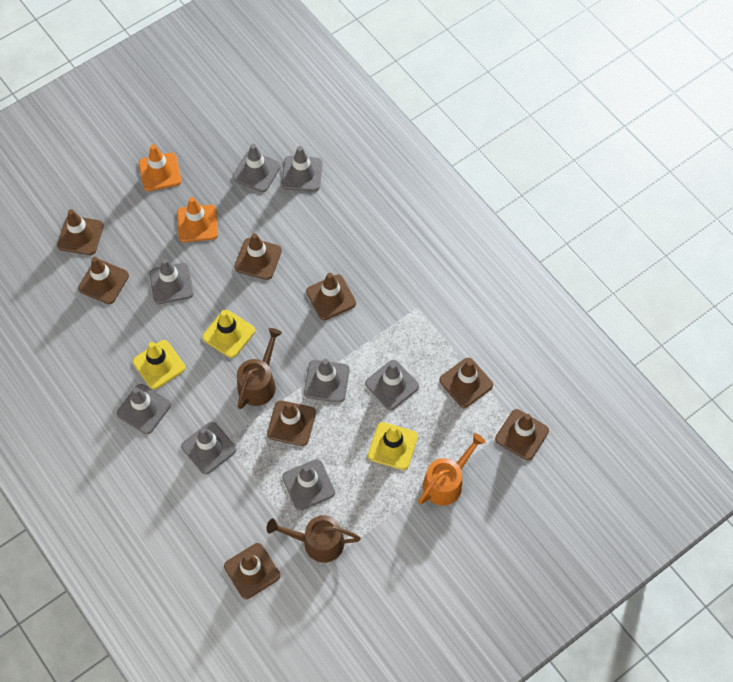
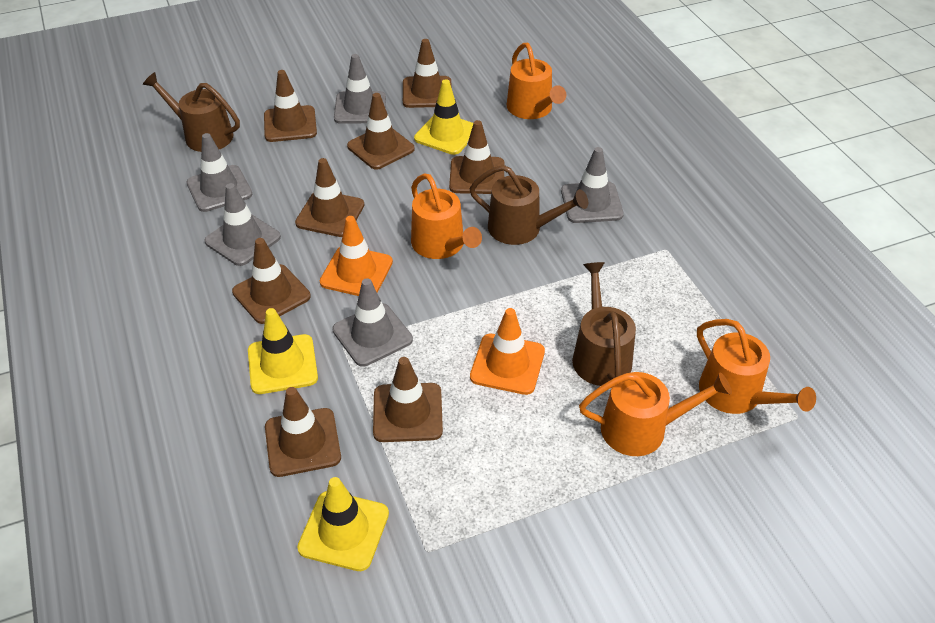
brown watering can: [237,328,282,409] [266,515,361,563] = 2 -> [143,72,240,152] [469,165,588,245] [572,262,636,386] = 3
grey traffic cone: [117,384,171,434] [149,258,194,304] [181,422,236,474] [233,144,281,192] [281,146,323,191] [282,459,335,511] [304,359,350,403] [365,360,419,410] = 8 -> [186,133,252,212] [204,183,281,266] [332,278,413,367] [334,54,386,124] [561,147,624,223] = 5
orange watering can: [418,433,485,505] = 1 -> [411,173,482,259] [507,43,566,119] [579,372,732,456] [697,319,816,414] = 4

